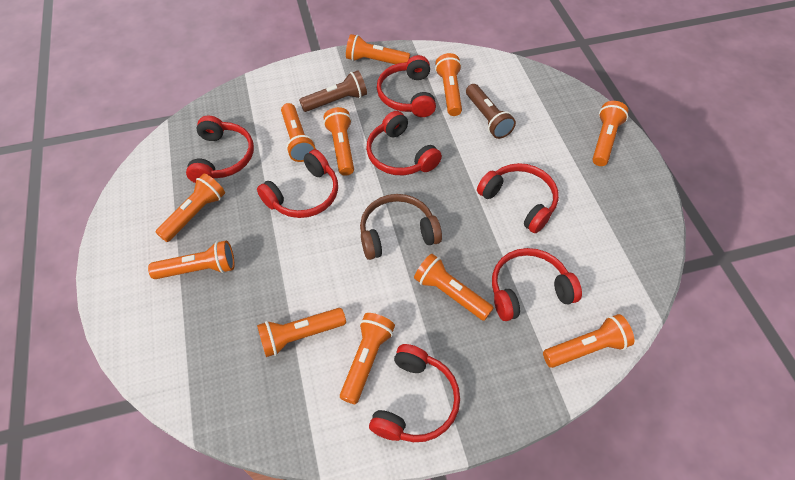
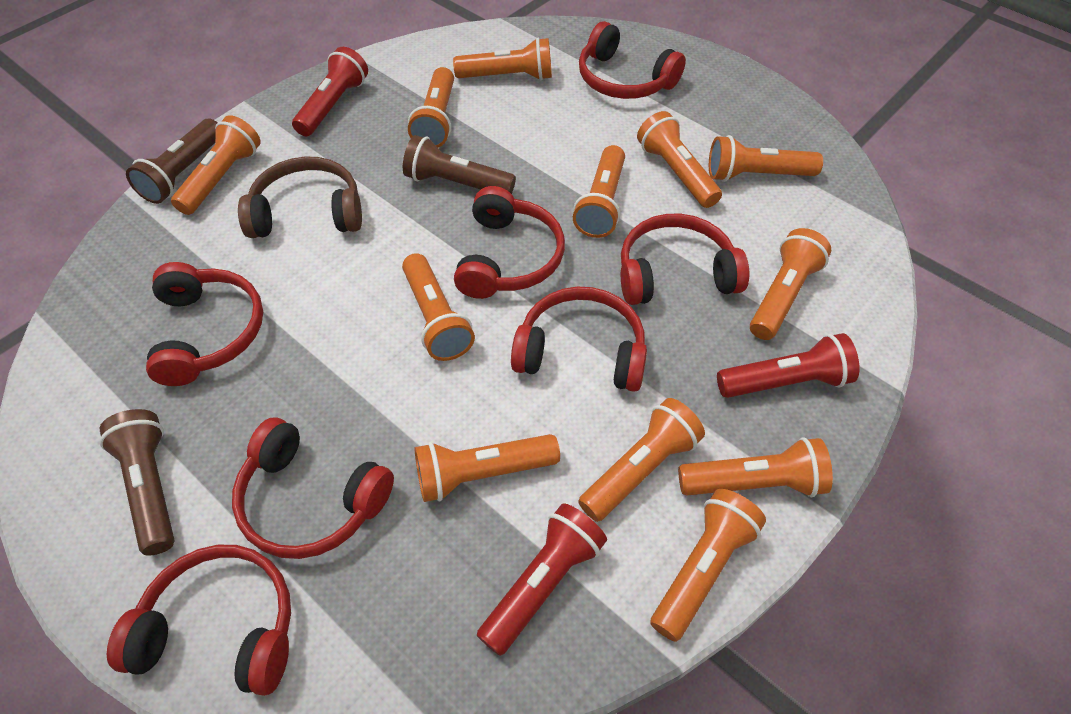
brown flashlight: [299,71,367,112] [466,84,516,139] = 2 -> [99,409,174,556] [126,118,217,204] [403,135,516,194] = 3
orange flashlight: [148,240,234,279] [156,174,225,242] [257,308,346,357] [281,103,316,162] [323,107,354,176] [340,313,395,404] [346,34,410,64] [414,254,494,321] [435,53,462,116] [543,314,634,368] [592,101,629,166] = 11 -> [171,115,261,215] [402,253,475,361] [408,67,454,148] [415,434,560,502] [453,38,552,80] [573,145,625,238] [578,398,705,522] [637,111,722,208] [650,489,766,642] [678,437,833,497] [709,135,823,182] [750,228,831,340] = 12
red flashlight: none = 0 -> [292,47,368,136] [477,503,607,656] [717,333,859,398] = 3

